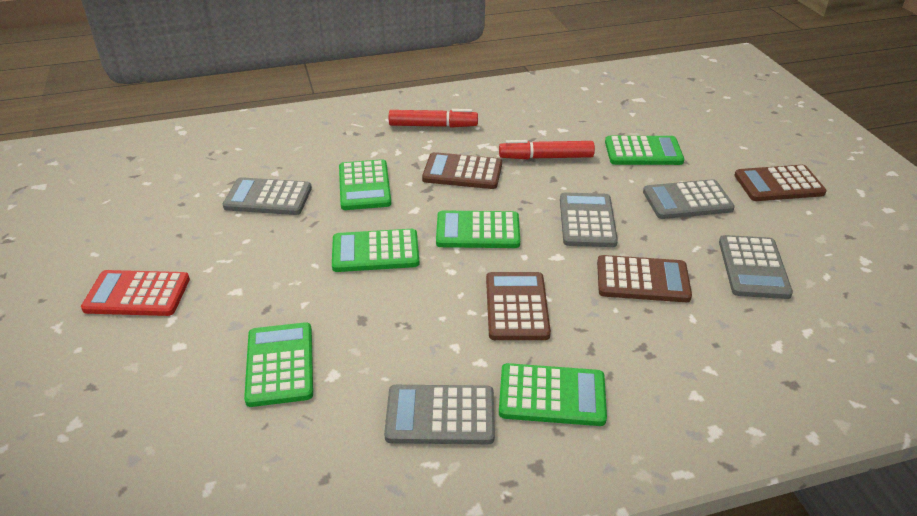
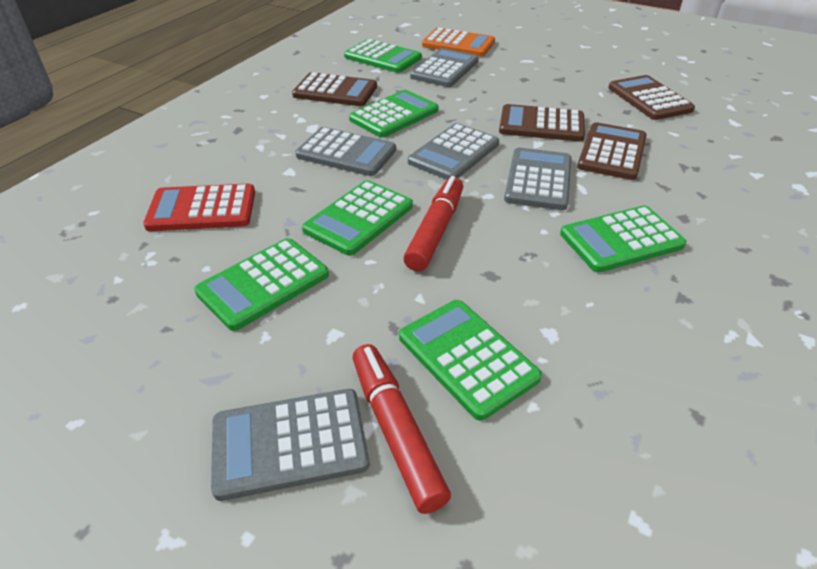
orange calculator: none = 0 -> [422,28,495,57] = 1

